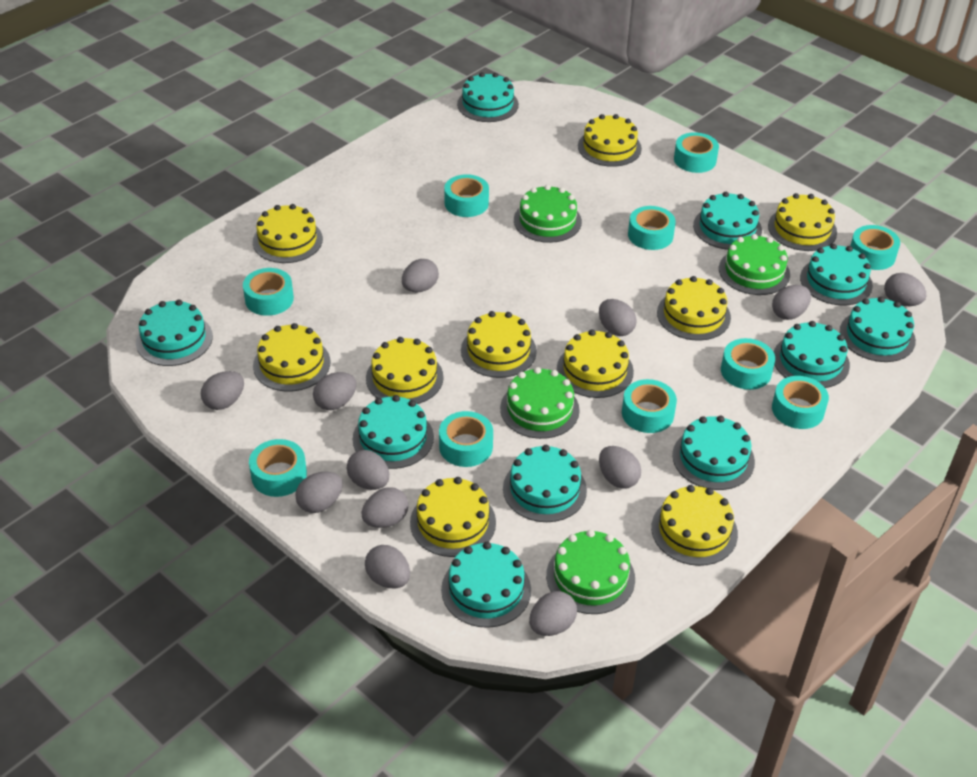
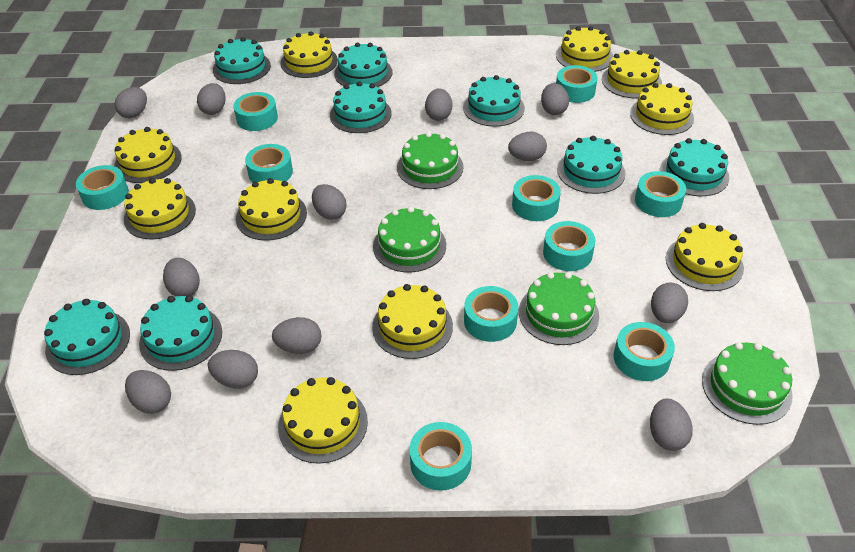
turquoise cake: [136,300,213,366] [353,395,434,469] [441,542,531,628] [457,72,519,122] [503,445,587,522] [672,416,755,490] [693,192,762,250] [774,321,850,388] [800,244,873,306] [840,297,916,362] = 10 -> [44,299,130,375] [139,295,222,371] [213,37,271,84] [330,81,392,133] [334,43,392,87] [463,75,525,127] [557,136,625,194] [660,138,729,196] = 8

